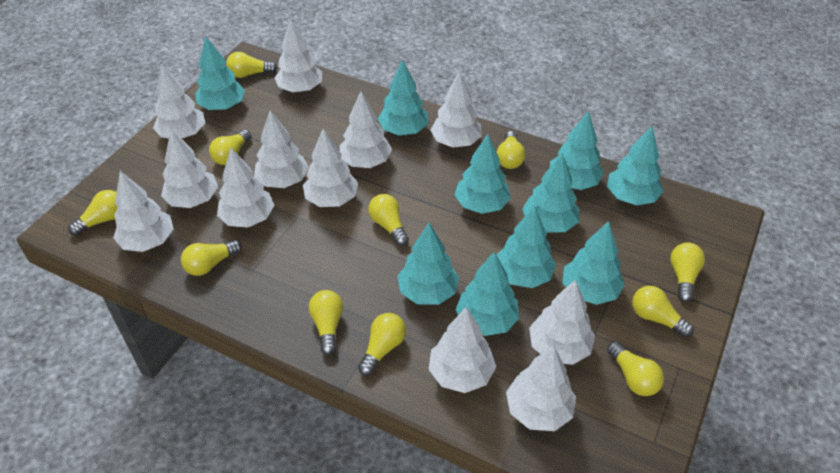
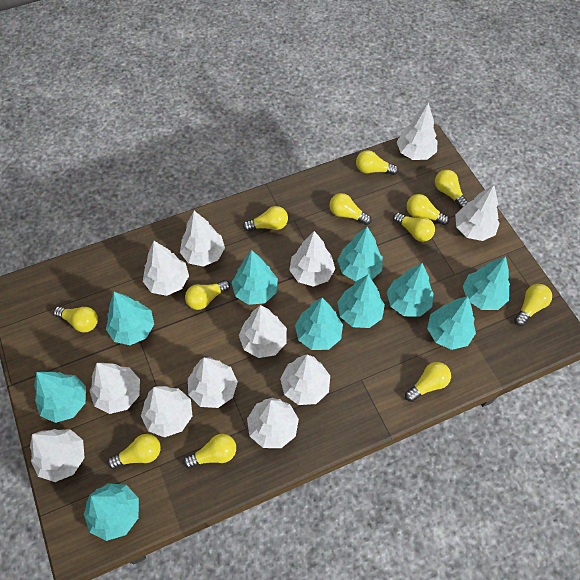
yellow light bulb: [68,190,118,236] [181,240,242,276] [209,129,251,165] [226,52,277,78] [309,290,343,355] [358,313,406,376] [368,194,409,246] [497,131,525,169] [607,341,664,396] [632,286,694,338] [670,243,705,302] = 11 -> [54,306,98,332] [107,434,161,469] [183,434,236,468] [185,280,230,310] [243,206,288,231] [329,193,372,225] [356,150,399,175] [393,212,435,242] [405,362,451,402] [406,194,449,225] [435,170,468,209] [514,284,552,326] = 12

